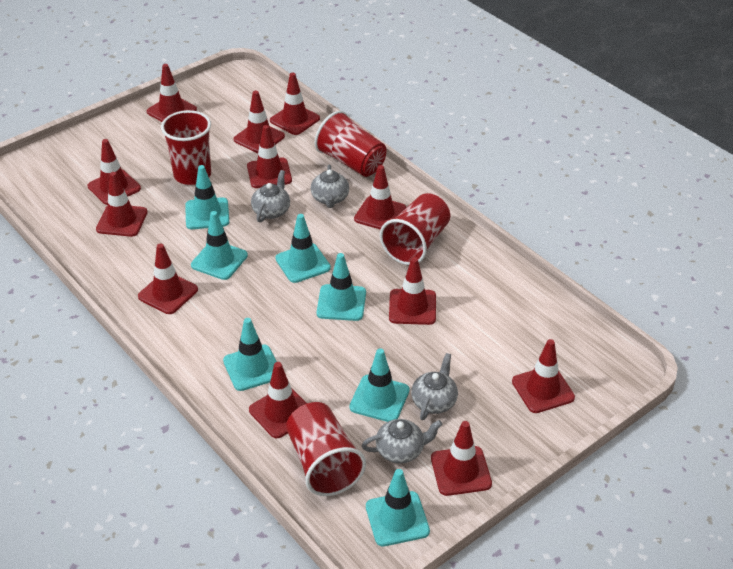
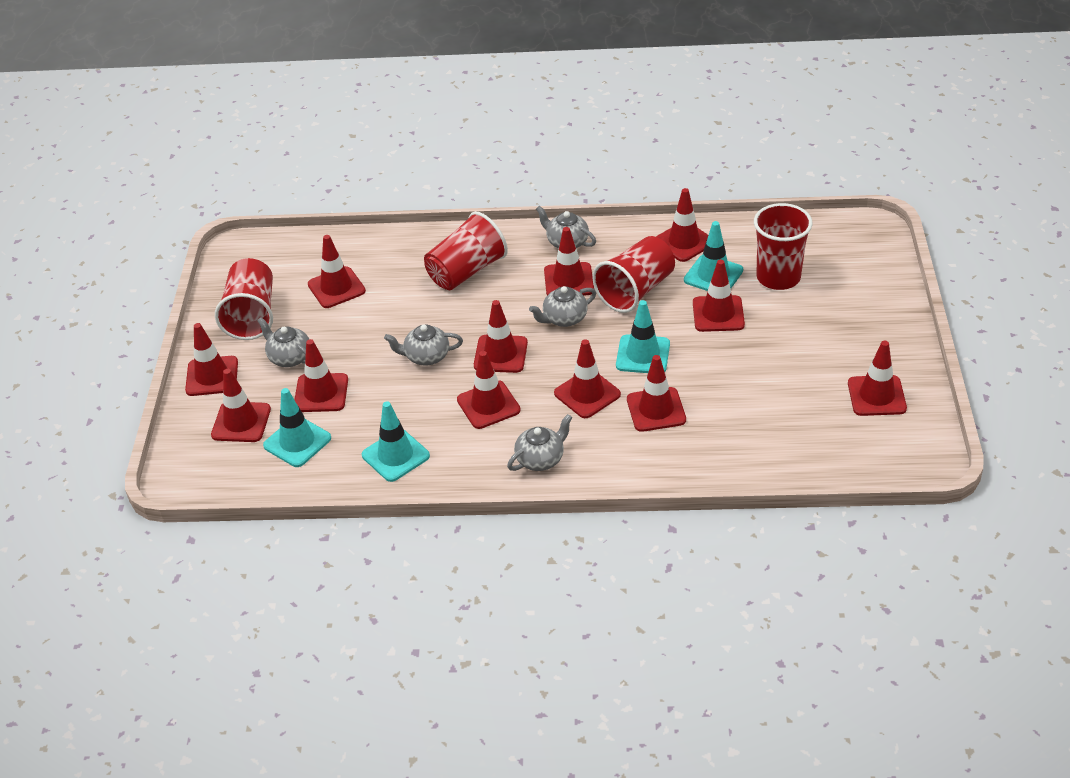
grey teapot: [251,170,290,222] [311,164,349,208] [362,419,442,464] [411,353,458,420] = 4 -> [257,317,309,367] [384,325,463,366] [507,414,573,471] [529,286,596,327] [536,206,596,248] = 5
turquoise traffic cone: [185,165,229,229] [191,211,248,280] [223,318,277,391] [275,214,331,283] [317,253,366,321] [349,348,410,422] [366,469,430,546] = 7 -> [263,388,331,467] [362,401,430,482] [616,300,670,373] [684,221,743,291] = 4

